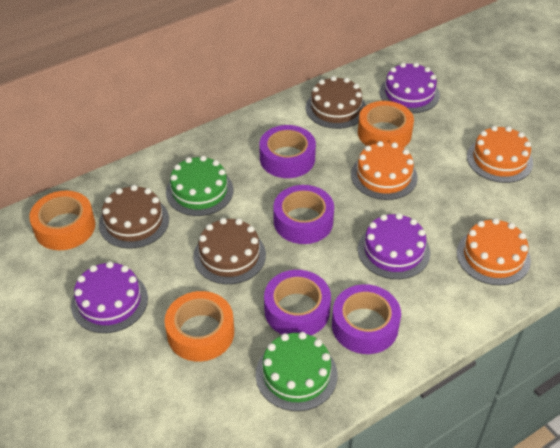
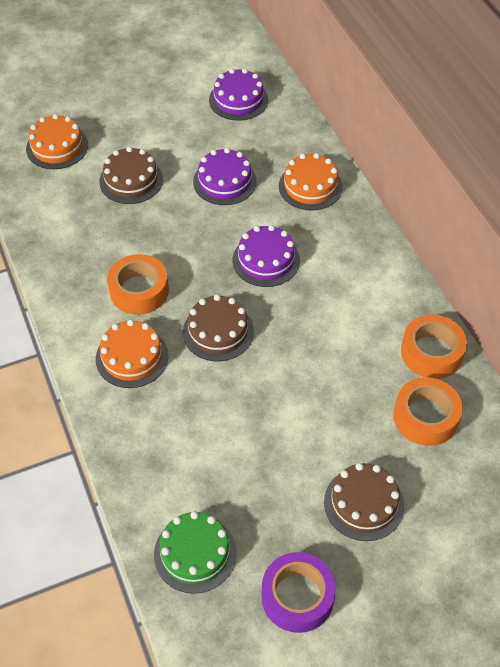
green cake: [166,156,233,216] [256,332,337,411] = 2 -> [154,511,237,594] = 1
purple tape: [259,125,316,178] [264,270,331,335] [273,185,334,244] [332,284,401,354] = 4 -> [262,552,336,633] = 1

